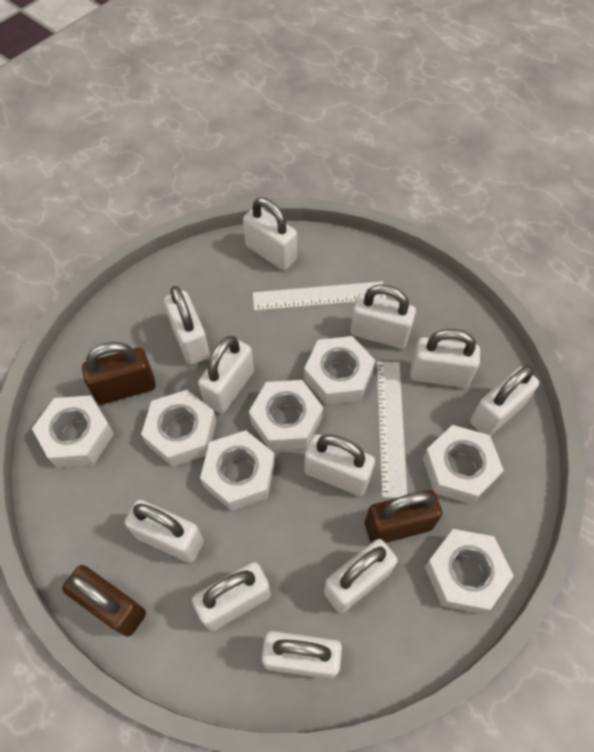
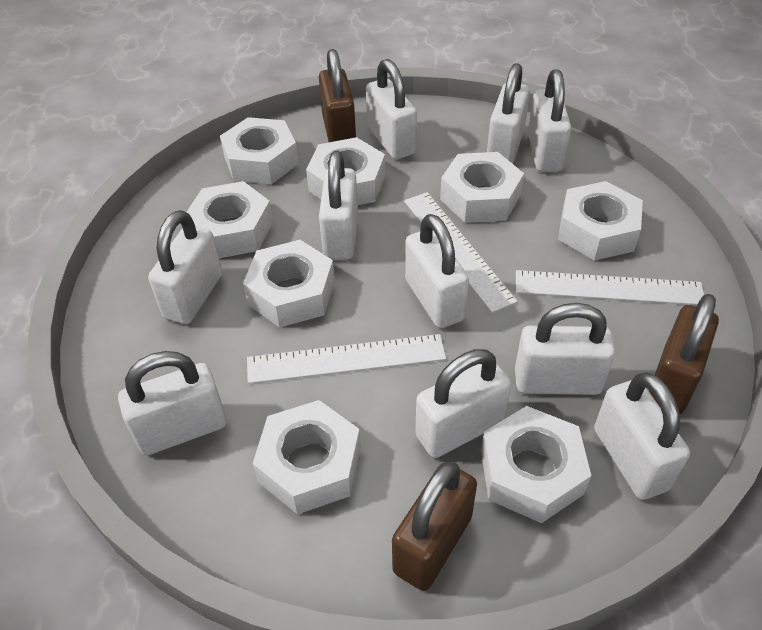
white nut: [32,395,114,467] [141,390,217,467] [200,430,275,511] [249,380,323,450] [304,336,375,405] [423,425,504,504] [424,529,514,614] = 7 -> [186,181,273,258] [220,117,299,184] [243,240,335,328] [253,400,361,514] [306,137,385,205] [440,152,524,223] [481,406,591,523] [558,181,643,261] = 8
white padlock: [125,500,204,563] [164,286,210,365] [192,562,271,631] [198,336,254,413] [243,198,297,270] [262,631,342,679] [304,434,375,496] [324,539,398,613] [351,284,416,349] [410,329,480,388] [470,365,539,436] = 11 -> [118,351,227,455] [148,210,222,324] [319,151,358,259] [366,59,417,159] [405,214,469,328] [415,349,512,458] [487,63,530,164] [515,303,615,395] [528,69,571,172] [594,372,690,500] = 10
white ruler: [253,281,386,311] [377,362,407,498] = 2 -> [247,334,446,384] [404,192,518,313] [516,270,704,305] = 3

